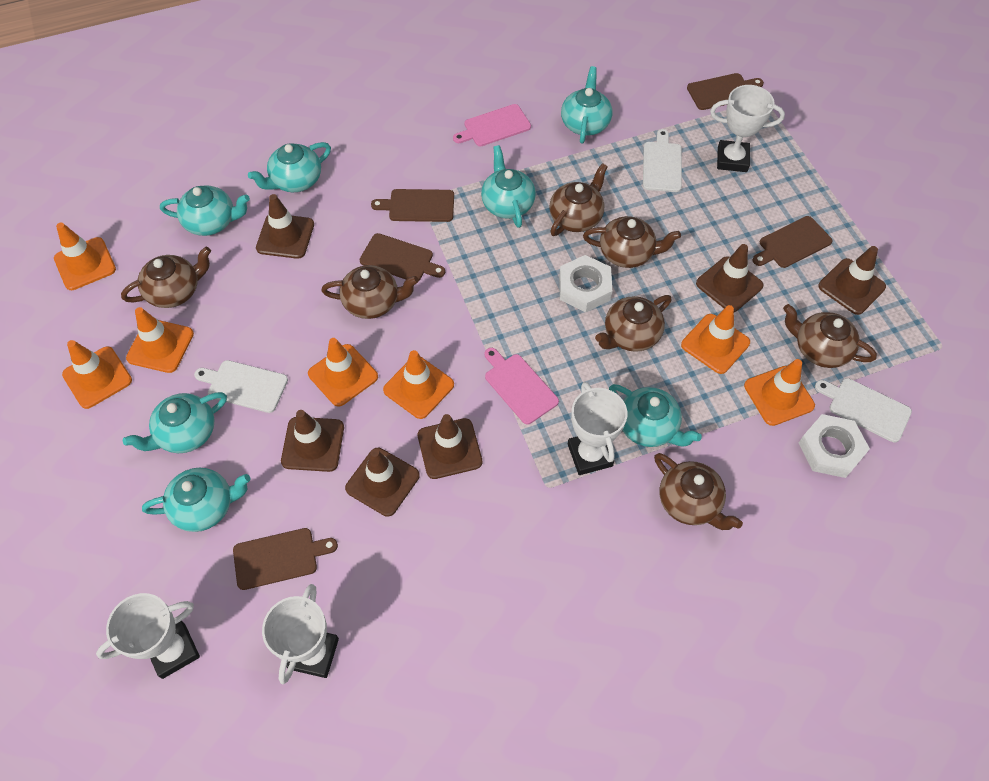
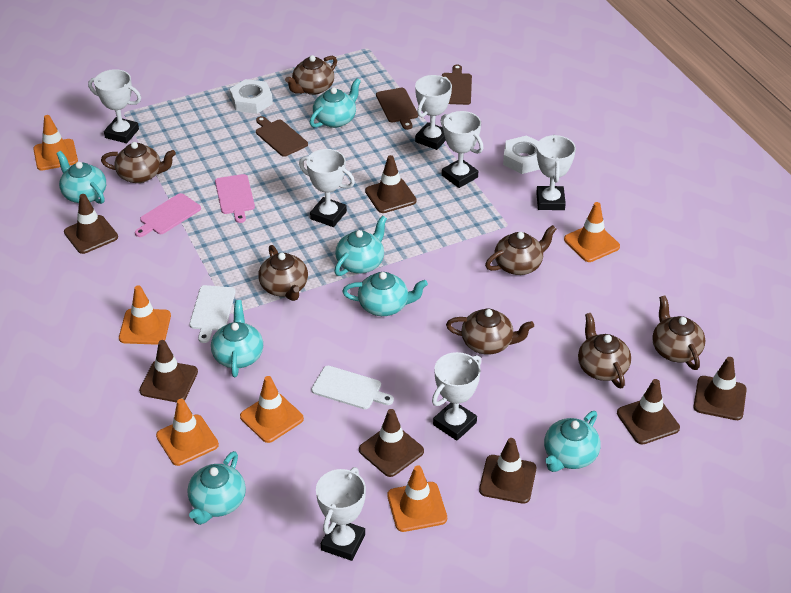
brown cutting board: [233,528,338,590] [359,233,445,280] [371,189,454,222] [687,73,764,110] [752,216,832,268] = 5 -> [256,116,308,157] [376,88,418,130] [442,65,472,105] = 3
brown traffic cone: [256,194,314,259] [281,410,344,472] [345,448,420,517] [418,414,482,479] [696,244,764,312] [818,246,886,315] = 6 -> [64,194,118,254] [139,340,198,403] [359,409,424,477] [365,155,417,213] [479,438,536,504] [617,379,680,445] [693,357,747,420] = 7
orange traffic cone: [54,223,116,290] [62,340,132,409] [126,307,194,373] [308,338,378,407] [383,350,454,419] [681,305,750,374] [744,359,815,426] = 7 -> [33,115,78,171] [119,285,171,345] [156,399,219,466] [240,376,304,443] [387,465,447,532] [564,202,620,262] = 6
white cutting board: [194,360,288,413] [643,129,682,192] [815,378,912,443] = 3 -> [190,285,236,343] [311,366,394,409] = 2
white trophy: [96,593,200,679] [262,584,339,684] [568,382,627,475] [710,85,785,172] = 4 -> [88,69,141,143] [299,149,355,227] [316,467,366,561] [415,75,452,150] [432,352,481,440] [441,111,483,188] [536,135,576,210] = 7

